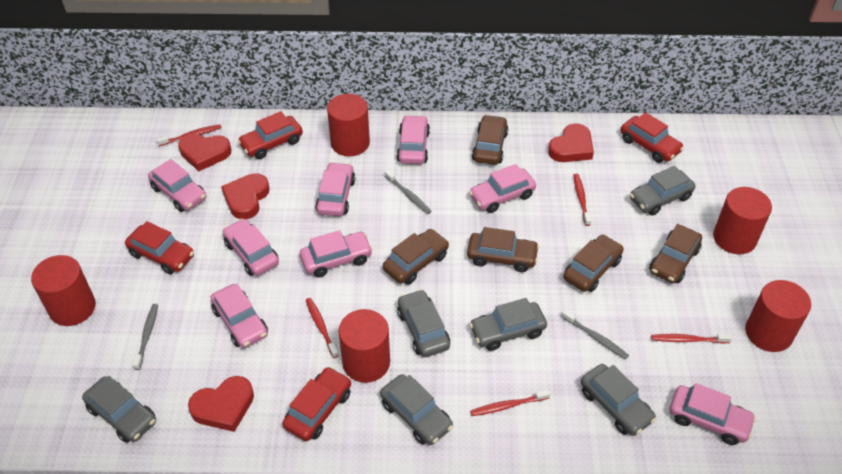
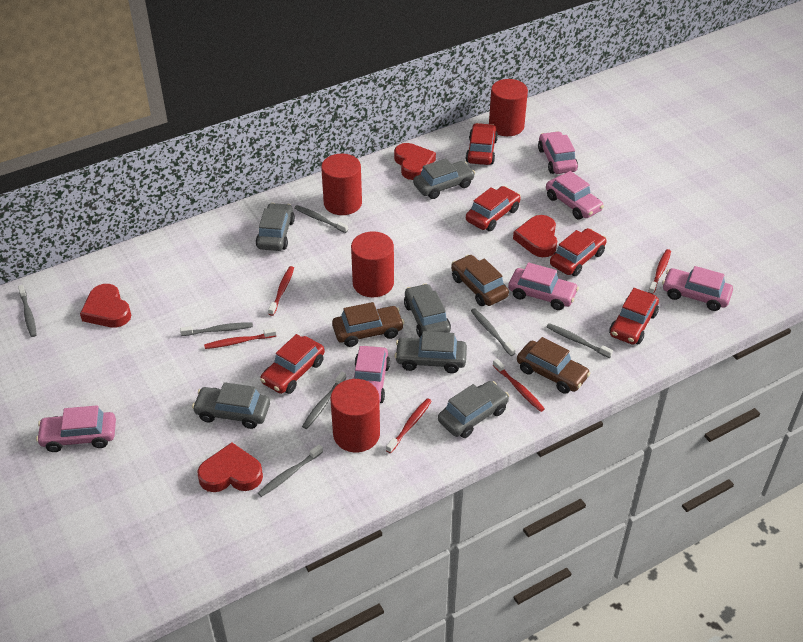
brown car: [383,229,449,285] [467,227,539,272] [472,115,508,165] [563,234,624,292] [649,224,702,283] = 5 -> [332,302,404,347] [451,255,509,306] [517,337,591,394] = 3
grey toothbrush: [132,304,158,370] [385,170,432,214] [562,310,629,359] = 3 -> [18,285,37,337] [180,322,253,336] [258,444,323,497] [294,205,348,233] [302,371,346,429] [471,308,515,356] [547,323,613,358] = 7
pink car: [148,159,206,212] [210,284,268,348] [223,219,279,276] [300,230,373,277] [315,162,355,216] [397,115,430,164] [469,164,536,213] [670,383,756,445] = 8 -> [36,405,116,452] [354,346,390,403] [508,262,579,310] [538,131,578,174] [546,171,604,219] [662,266,733,311] = 6
red car: [125,221,194,274] [238,111,303,159] [282,367,351,441] [621,112,684,163] = 4 -> [260,334,325,394] [466,123,498,165] [466,186,521,231] [550,228,606,276] [609,288,659,345] = 5
red cylinder: [31,255,96,326] [327,94,370,156] [338,309,390,383] [713,187,772,254] [745,280,811,352] = 5 -> [321,154,362,215] [331,379,380,452] [351,231,394,297] [489,79,528,136] = 4

